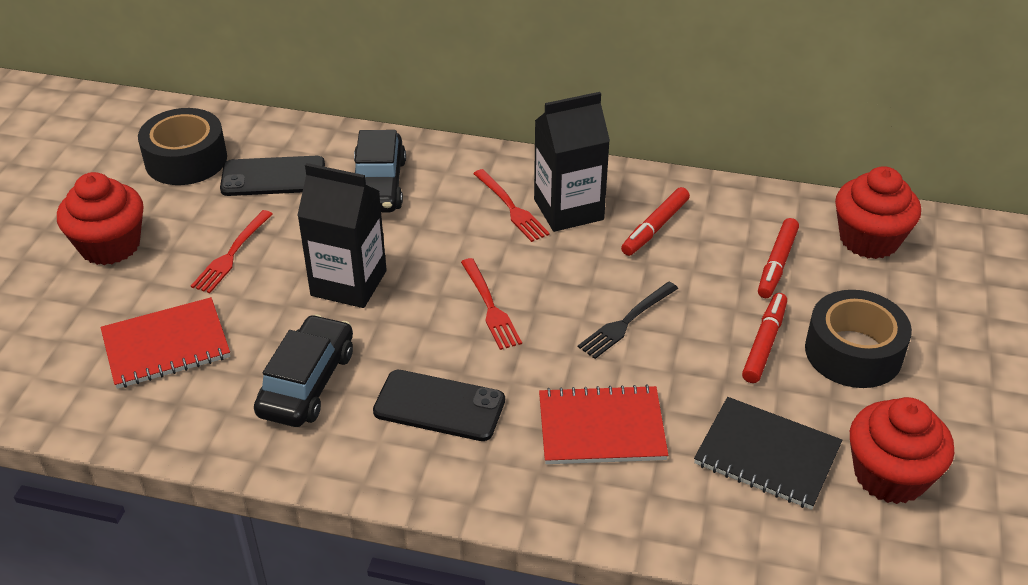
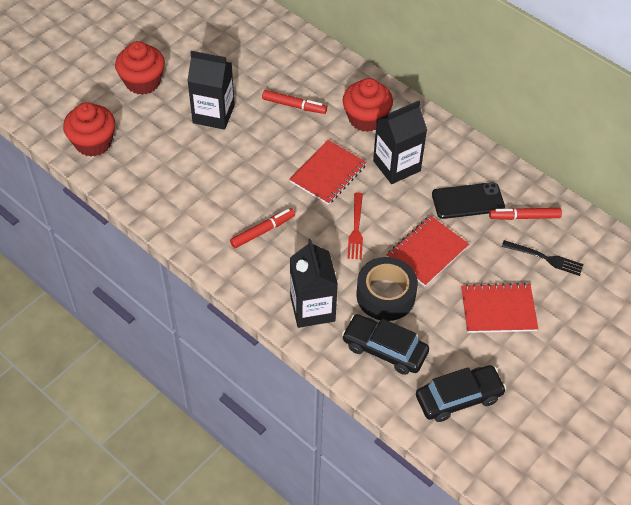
black carton: [297,163,387,308] [534,92,610,232] = 2 -> [187,51,235,130] [290,239,338,328] [373,101,427,184] = 3
black notebook: [694,397,842,510] = 1 -> none = 0
black phone: [220,156,325,196] [373,370,505,441] = 2 -> [432,182,505,219] = 1
black tape: [138,108,227,185] [805,290,912,388] = 2 -> [356,257,418,321] = 1
red fork: [191,210,272,293] [461,258,522,350] [473,169,550,242] = 3 -> [347,193,363,260] = 1
red notebook: [101,297,230,389] [539,384,668,464] = 2 -> [289,140,367,205] [386,215,469,286] [461,283,538,333] = 3

